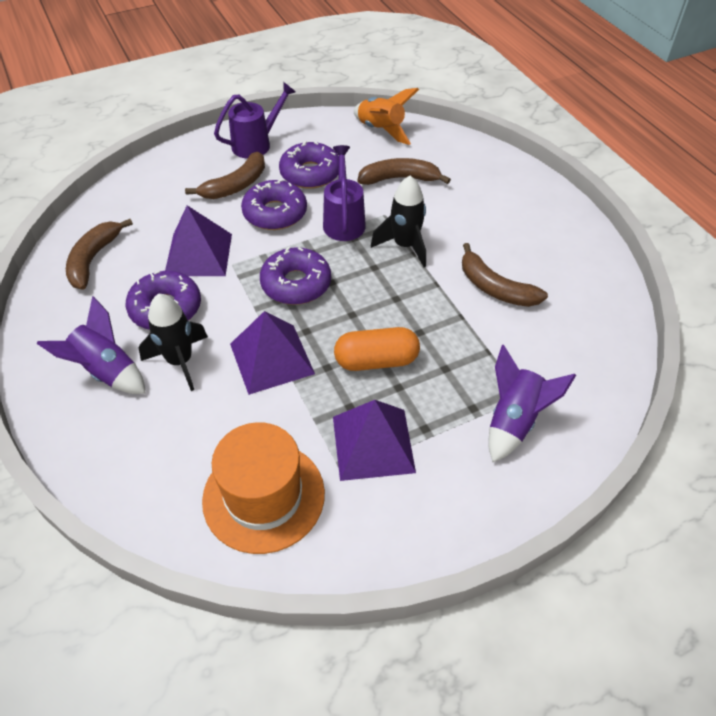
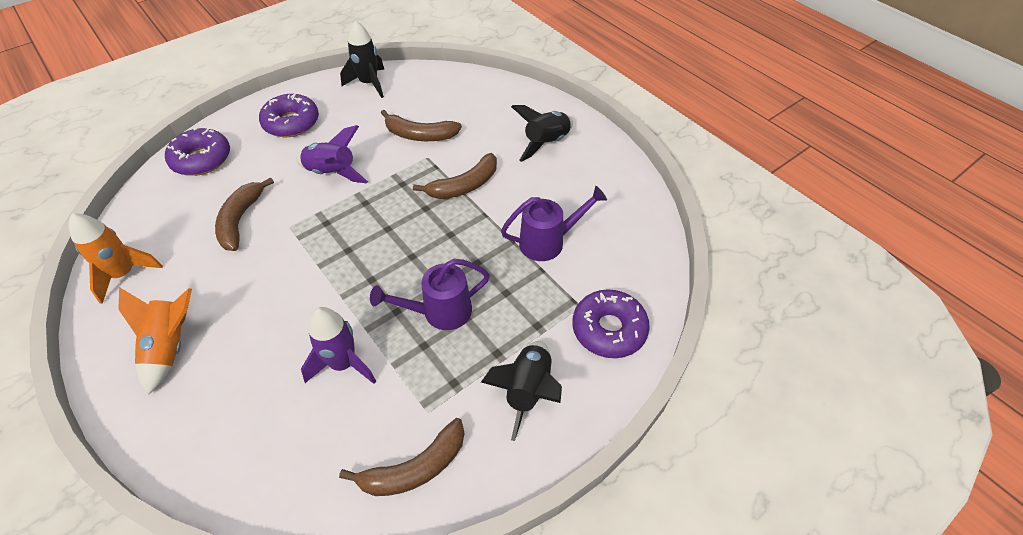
black rocket: [139,293,208,391] [371,176,426,267] = 2 -> [340,20,385,98] [481,341,562,441] [511,105,573,162] = 3
orange capsule: [334,327,420,371] = 1 -> none = 0
orange hat: [202,422,325,554] = 1 -> none = 0
orange rocket: [354,88,419,145] = 1 -> [69,213,163,304] [118,287,192,395] = 2
purple donut: [126,271,201,330] [241,179,307,230] [260,247,331,305] [279,141,339,189] = 4 -> [165,127,230,176] [259,94,319,137] [572,289,650,358] = 3
purple pyramid: [165,205,232,276] [230,311,315,395] [333,400,416,481] = 3 -> none = 0

